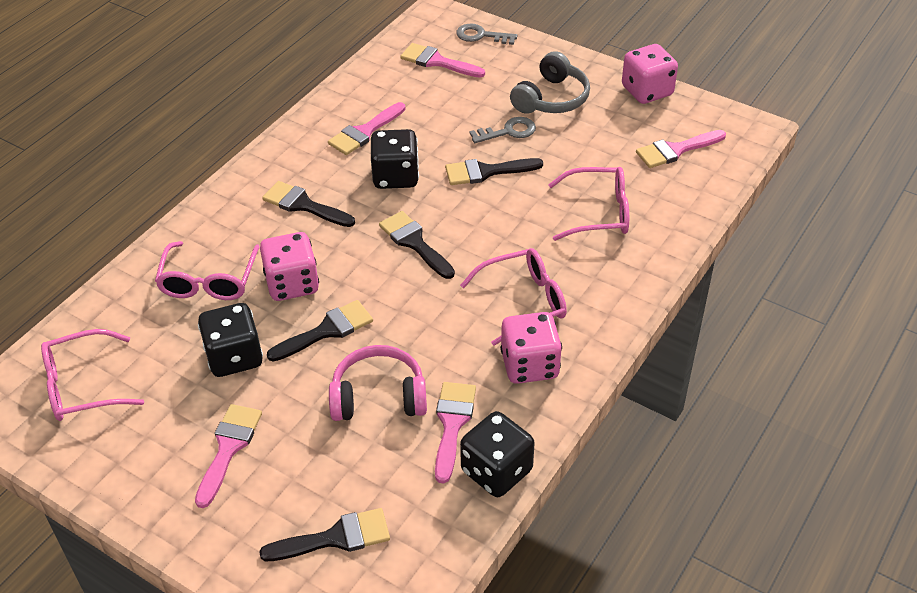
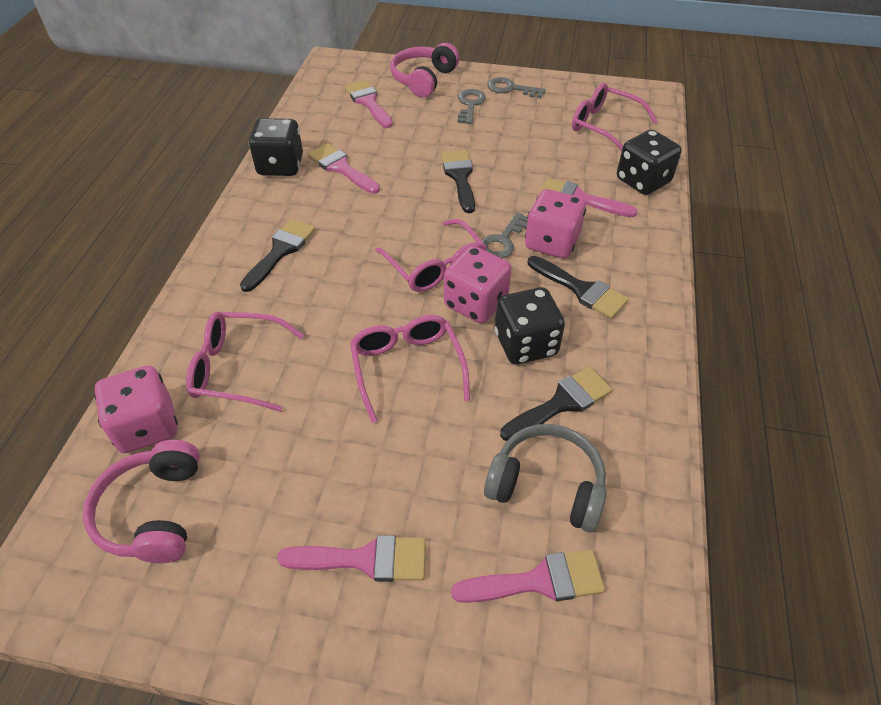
black brush: [259,508,390,561] [262,181,355,227] [267,300,373,362] [379,211,455,279] [445,158,543,185] = 5 -> [240,219,316,292] [441,150,475,213] [500,367,612,441] [528,256,629,319] = 4
grey key: [456,23,517,45] [469,117,536,143] = 2 -> [457,89,486,124] [481,212,528,259] [487,77,546,98] = 3
pink headphones: [329,345,427,421] = 1 -> [83,440,200,563] [390,43,459,98] = 2

